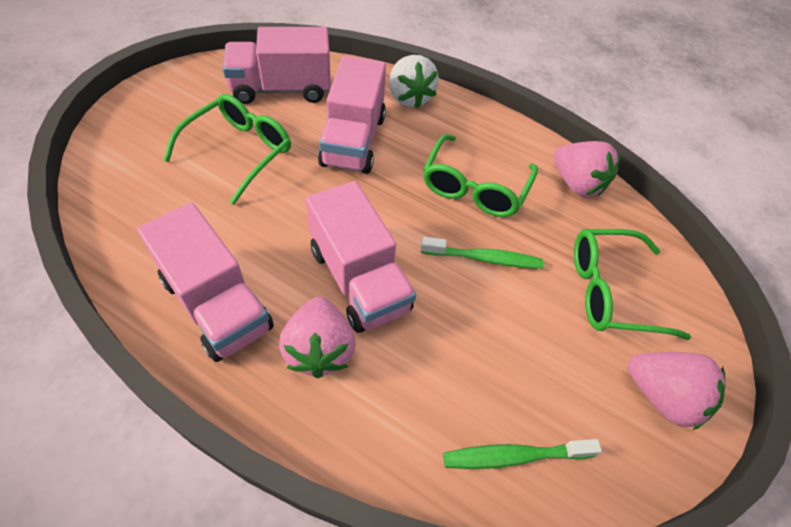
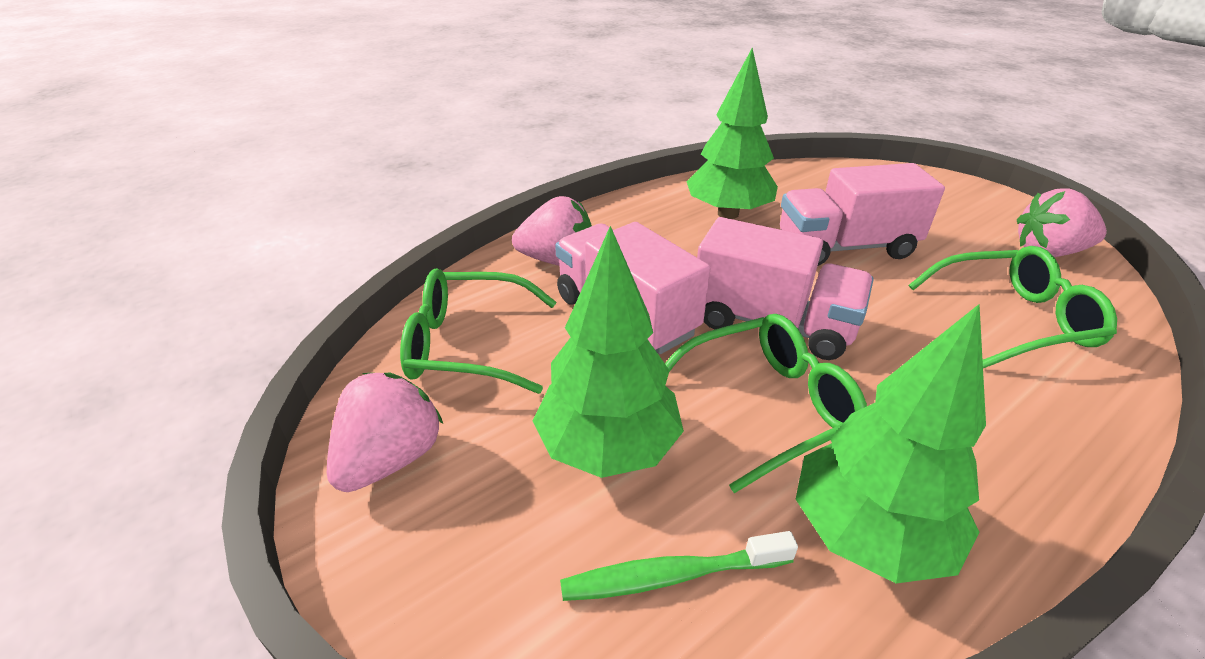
green toothbrush: [421,237,544,269] [443,439,602,469] = 2 -> [560,531,798,601] = 1
green tree: none = 0 -> [533,226,684,478] [686,48,778,219] [796,304,986,583] = 3
pink truck: [137,203,274,362] [222,27,331,104] [306,181,416,333] [318,56,386,174] = 4 -> [555,222,711,354] [697,217,874,360] [780,163,945,266] = 3
white strawberry: [389,55,439,108] = 1 -> none = 0

